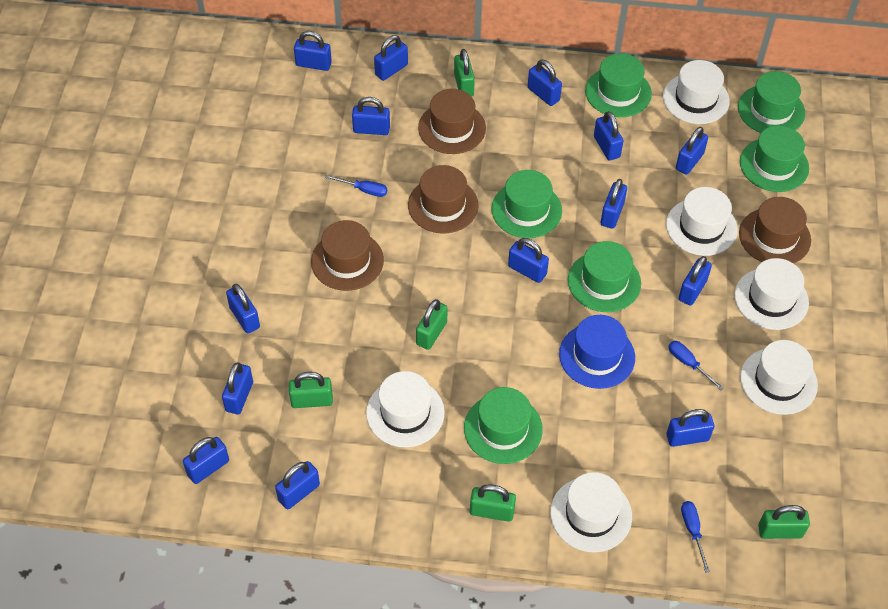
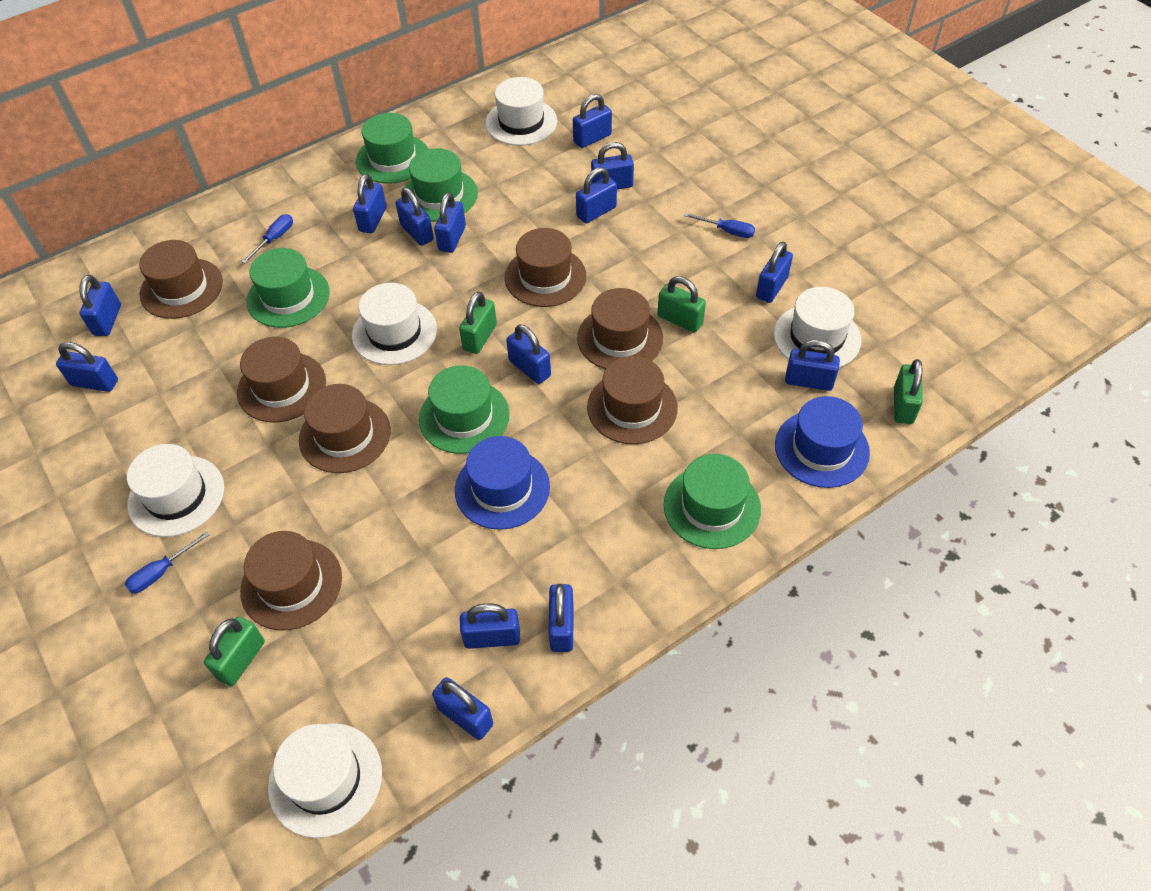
blue hat: [559,315,635,389] = 1 -> [455,436,550,530] [775,396,870,488] = 2
brown hat: [311,220,384,291] [408,165,479,234] [418,89,486,154] [739,197,811,264] = 4 -> [139,240,223,319] [237,337,326,423] [240,531,342,631] [299,384,391,473] [505,228,586,307] [577,288,663,369] [587,356,678,444] = 7
green hat: [464,387,543,464] [491,170,562,238] [568,241,641,312] [585,53,652,117] [738,71,805,133] [740,125,809,192] = 6 -> [246,248,330,328] [356,113,428,184] [401,148,478,222] [419,365,510,454] [664,454,761,549] = 5
green padlock: [289,372,333,408] [416,299,448,350] [454,49,475,96] [470,484,516,522] [758,505,810,539] = 5 -> [204,617,265,686] [459,292,497,354] [658,276,706,332] [894,359,923,424] = 4
white hat: [366,371,445,448] [550,472,632,553] [663,60,730,124] [666,187,738,256] [734,258,809,330] [740,340,818,415] = 6 -> [127,444,224,537] [268,723,382,838] [352,283,437,365] [485,77,557,146] [774,287,861,368] = 5

